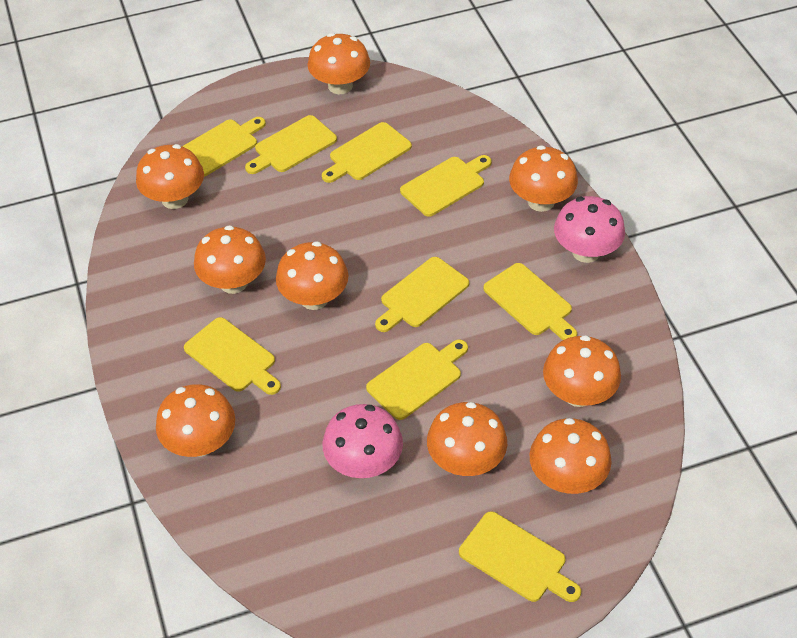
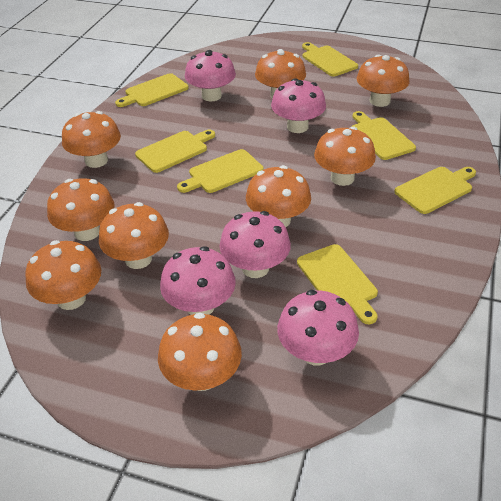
pink mushroom: [322,404,403,478] [554,196,625,263] = 2 -> [160,246,236,315] [185,50,236,101] [220,211,291,278] [271,78,326,133] [277,290,359,366] = 5
yellow cutting board: [182,117,266,177] [184,317,281,395] [245,115,337,174] [322,122,412,183] [366,339,468,420] [375,257,469,332] [400,155,492,217] [459,511,581,602] [483,263,577,340] = 9 -> [115,73,189,107] [135,130,215,173] [177,149,264,193] [297,244,378,324] [302,42,358,77] [351,111,416,160] [394,167,476,214] = 7

